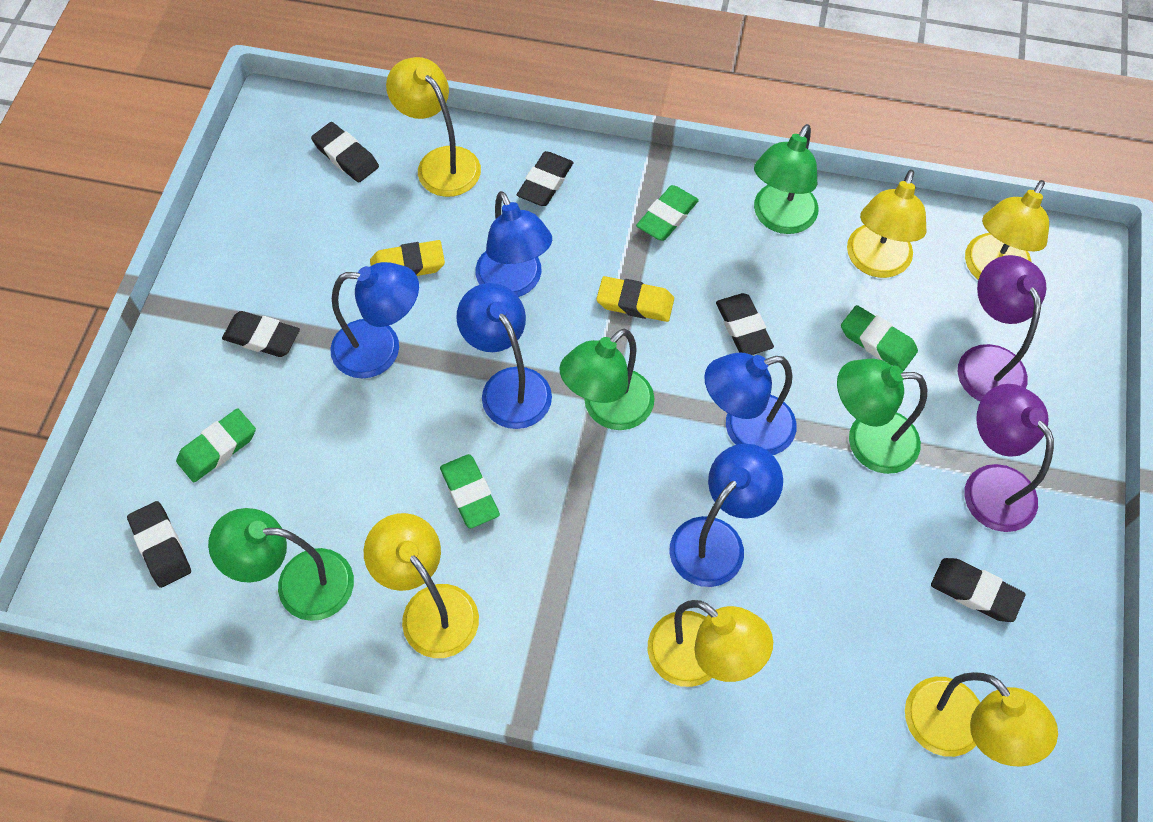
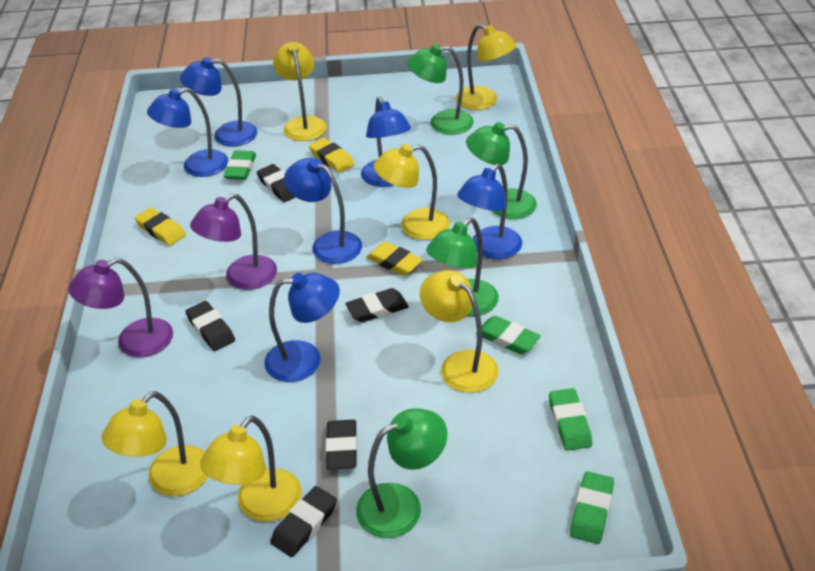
black eraser: [127,501,191,588] [222,311,300,357] [311,122,379,183] [517,151,574,206] [716,293,774,355] [931,558,1025,622] = 6 -> [185,301,235,351] [257,164,295,202] [271,486,337,557] [326,420,357,470] [345,288,409,322] = 5
blue lamp: [330,262,419,378] [456,283,552,429] [475,191,552,297] [669,444,783,587] [704,353,797,455] = 5 -> [147,87,228,177] [180,57,258,147] [264,273,340,382] [284,158,362,264] [361,97,411,187] [457,164,522,259] = 6
yellow eraser: [370,240,445,276] [596,276,674,322] = 2 -> [135,207,186,246] [309,138,355,173] [366,242,423,276] = 3

